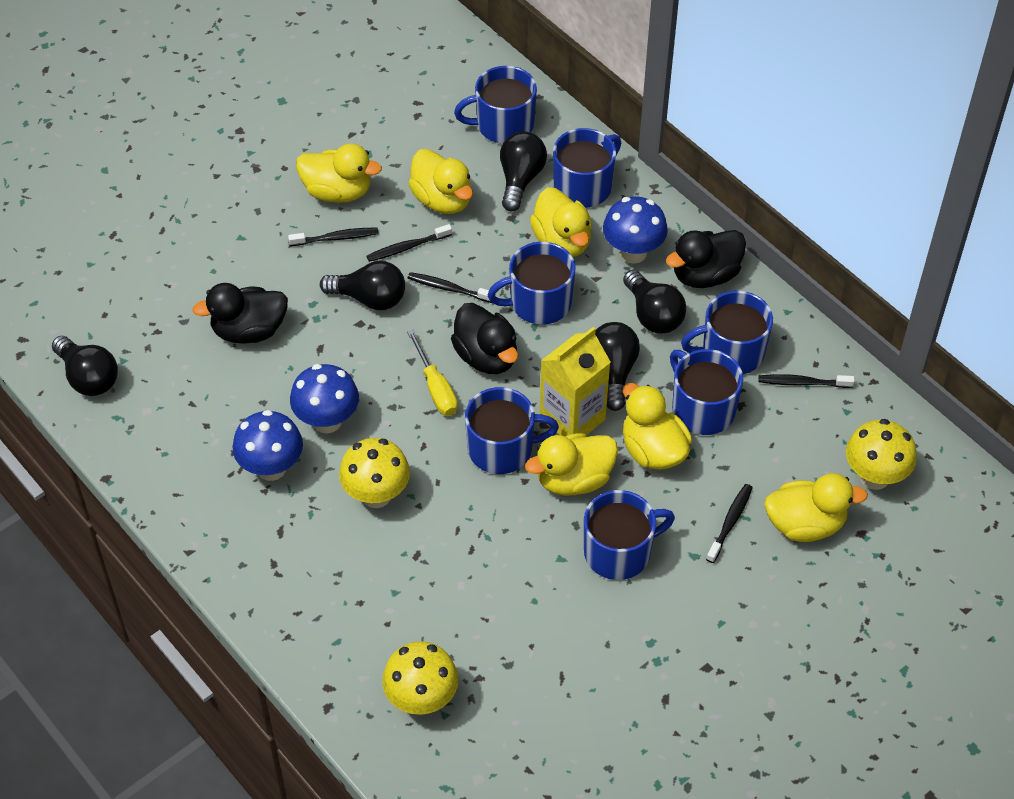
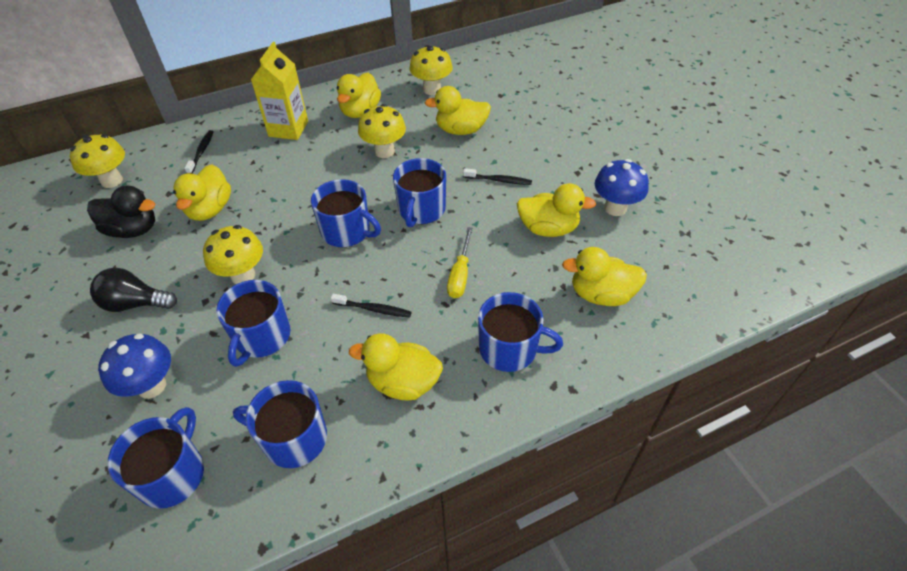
black duck: [192,283,288,344] [451,303,518,374] [666,230,746,288] = 3 -> [87,186,155,238] = 1
black light bulb: [52,336,118,396] [320,261,405,310] [500,131,547,211] [595,322,640,411] [623,270,686,334] = 5 -> [90,268,177,312] = 1
black toothbrush: [288,228,378,246] [366,224,452,262] [408,272,491,303] [706,484,753,563] [759,374,855,388] = 5 -> [185,130,214,174] [331,294,412,318] [463,168,532,185] = 3
blue mug: [454,66,537,144] [465,387,559,474] [488,242,576,325] [553,128,621,208] [584,490,675,580] [670,349,743,435] [681,291,773,374] = 7 -> [107,407,204,509] [216,280,291,367] [233,380,327,468] [311,179,381,248] [393,158,446,227] [478,292,563,372] = 6
blue mushroom: [232,410,303,481] [290,364,359,433] [603,197,668,264] = 3 -> [98,334,171,399] [595,159,649,216] = 2
yellow mushroom: [339,438,410,508] [382,641,458,715] [846,419,917,490] = 3 -> [70,134,125,188] [203,225,263,284] [358,104,406,158] [410,45,453,95] = 4

